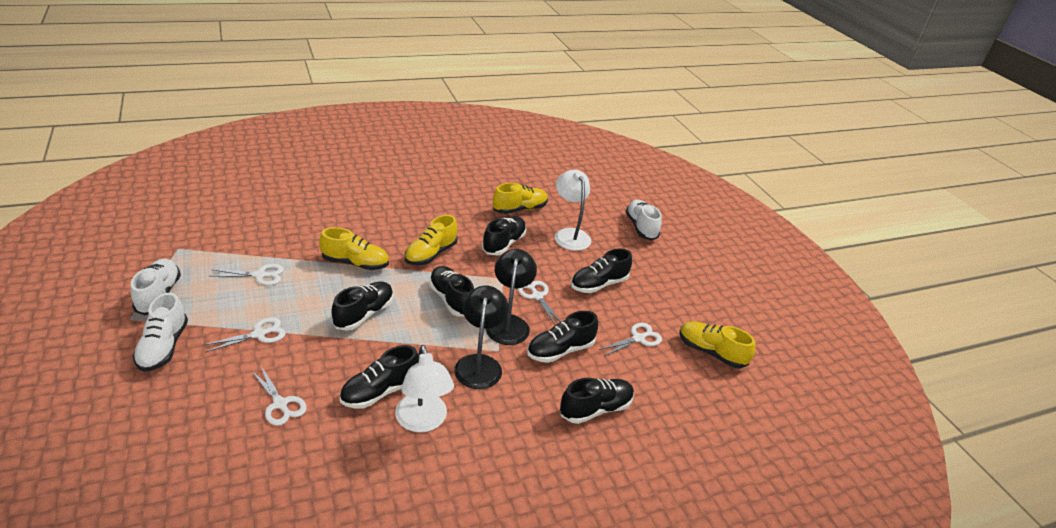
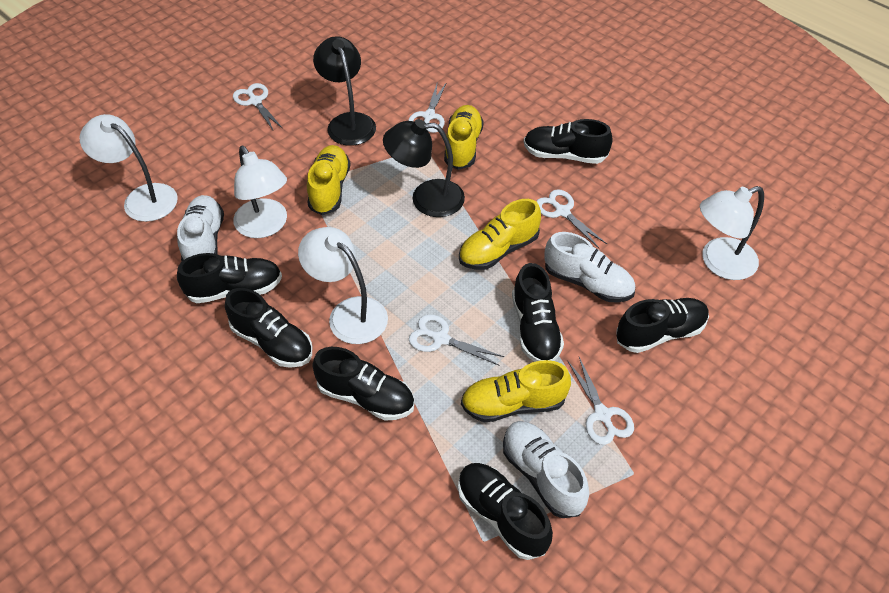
white lamp: [395,345,454,432] [555,169,591,251] = 2 -> [80,114,178,222] [233,146,287,238] [298,227,388,344] [700,186,764,280] = 4

